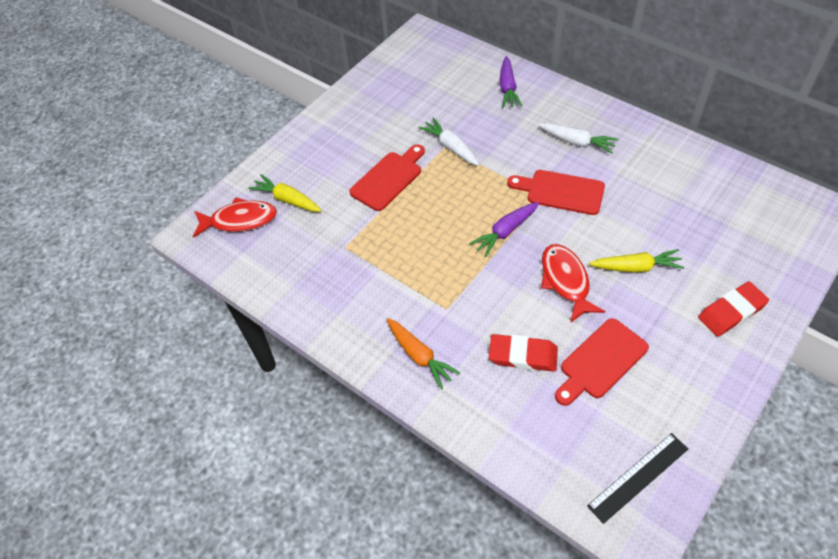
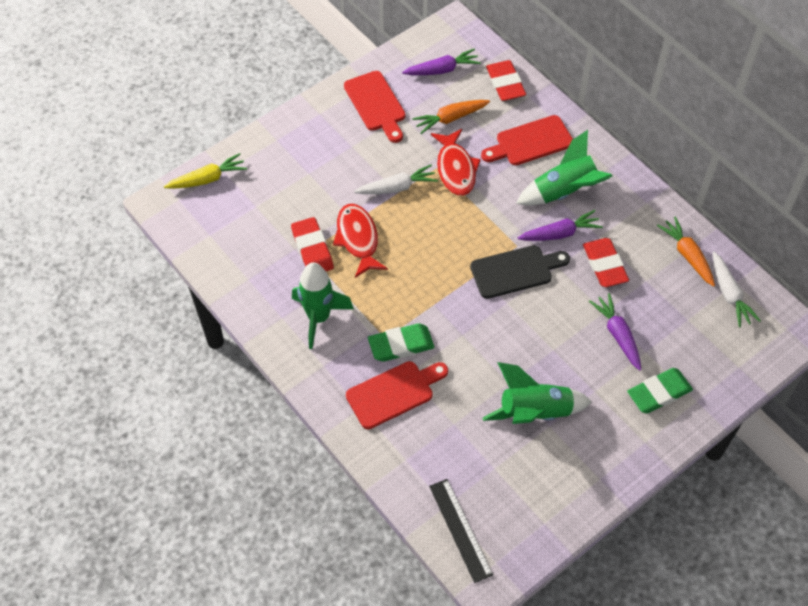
black cutting board: none = 0 -> [470,245,570,299] = 1
green eraser: none = 0 -> [368,323,434,362] [627,368,693,413] = 2
green rocket: none = 0 -> [292,262,354,349] [483,362,592,424] [516,130,613,206] = 3
orange carrot: [387,318,461,389] = 1 -> [412,100,490,134] [657,216,715,287] = 2
purple carrot: [469,202,539,257] [499,56,522,108] = 2 -> [402,49,481,75] [518,210,603,241] [589,293,641,371] = 3
red eraser: [489,334,558,372] [698,281,769,337] = 2 -> [291,217,334,271] [486,60,526,101] [583,238,629,287] = 3
yellow carrot: [248,174,322,212] [589,249,684,273] = 2 -> [164,153,247,189] = 1

